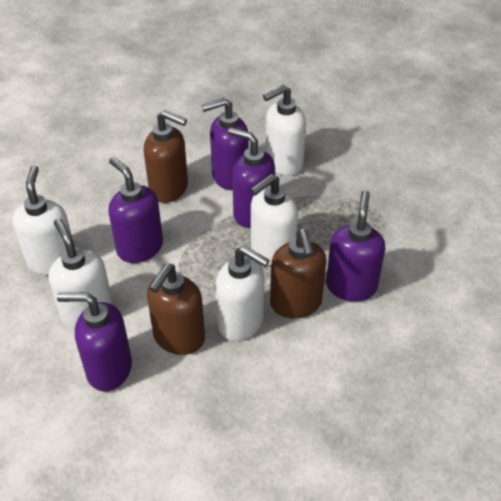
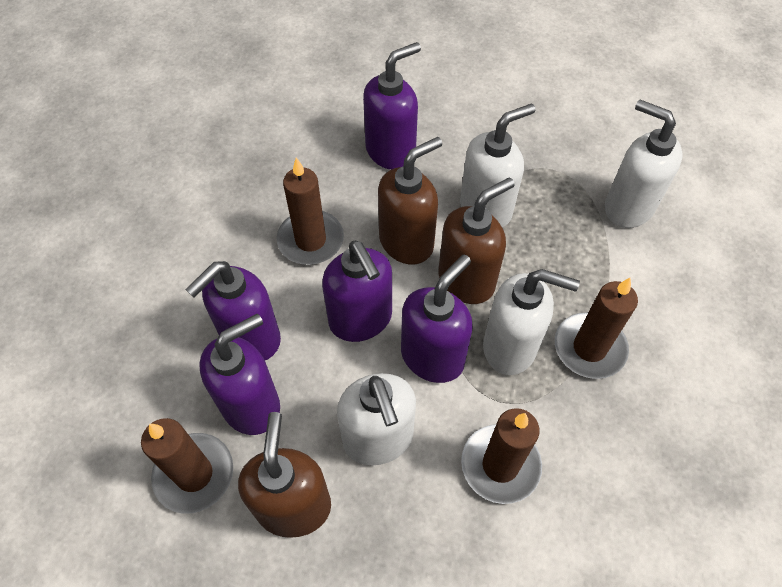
brown candle: none = 0 -> [141,418,233,513] [277,158,344,265] [461,408,542,504] [555,278,638,379] = 4
white soap dispenser: [13,165,73,275] [49,218,113,329] [215,246,270,341] [250,174,298,266] [263,85,306,176] = 5 -> [337,373,416,465] [460,104,535,228] [483,269,580,375] [605,100,683,228] = 4

